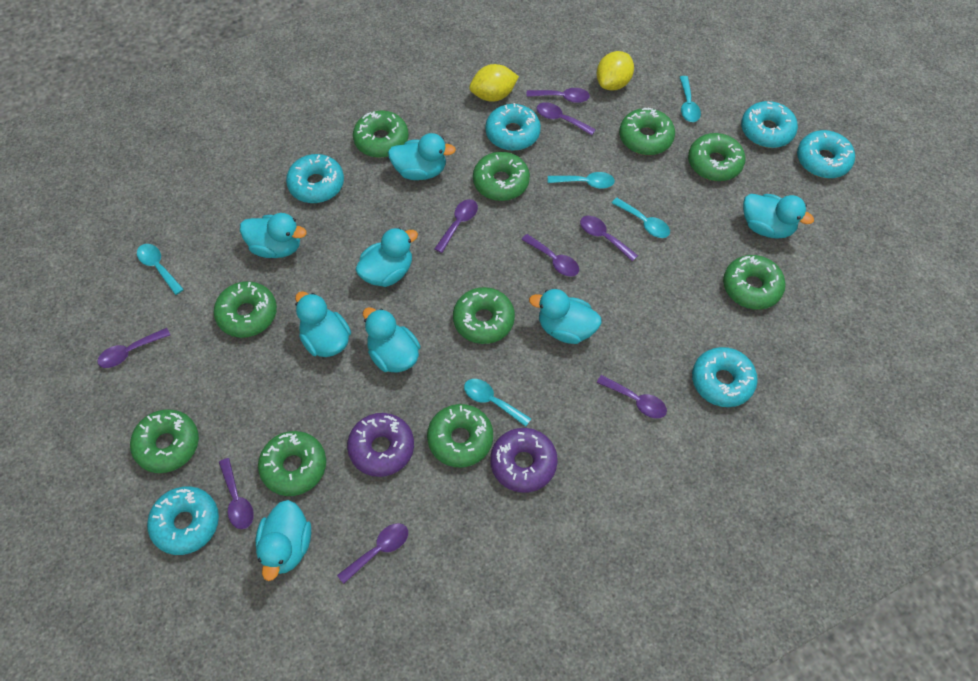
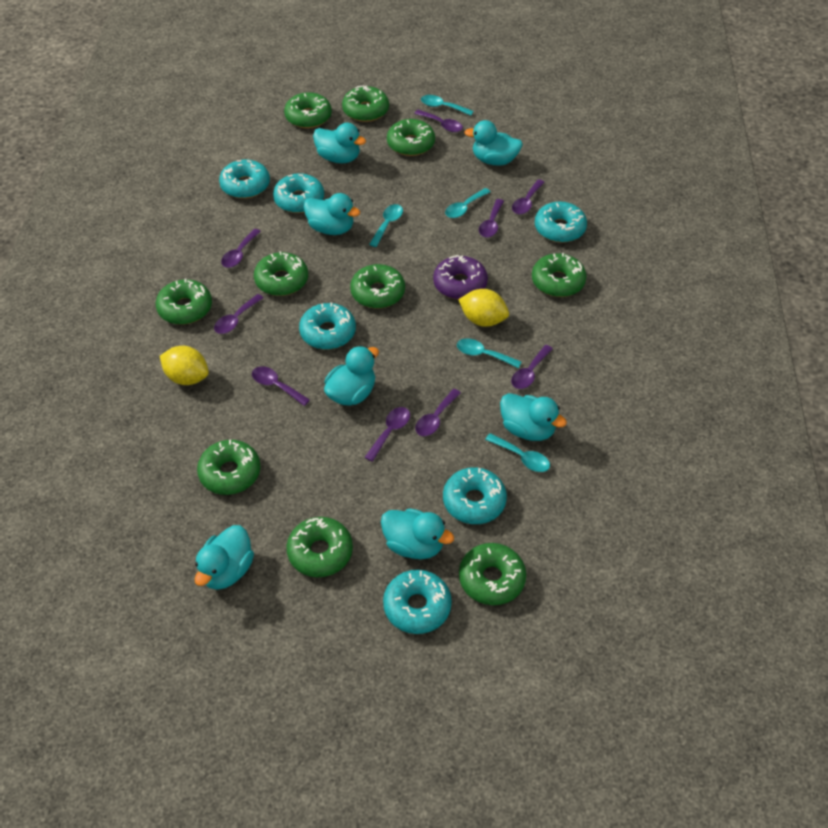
purple donut: [347,413,414,477] [490,428,558,493] = 2 -> [433,255,488,299] = 1
turquoise duck: [240,213,306,258] [256,500,311,581] [295,291,351,357] [355,228,418,287] [363,307,420,373] [388,133,456,180] [529,289,602,344] [743,194,814,239] = 8 -> [194,525,254,590] [304,193,360,235] [313,123,366,163] [324,346,379,405] [381,508,454,559] [465,120,523,166] [500,393,567,441] = 7

